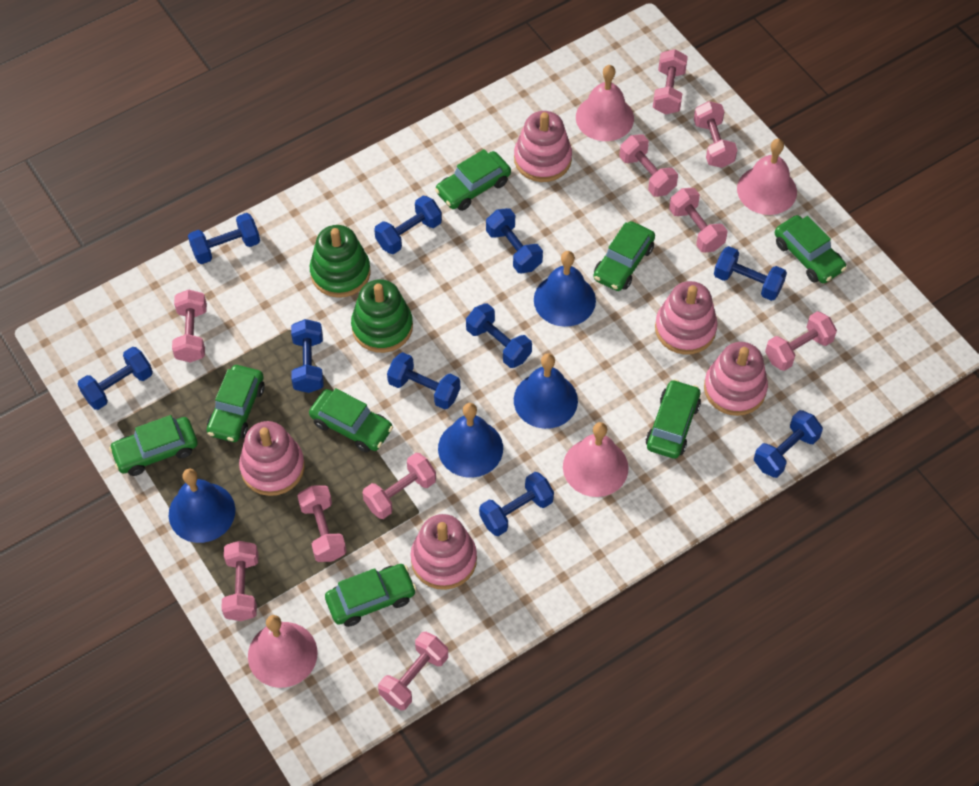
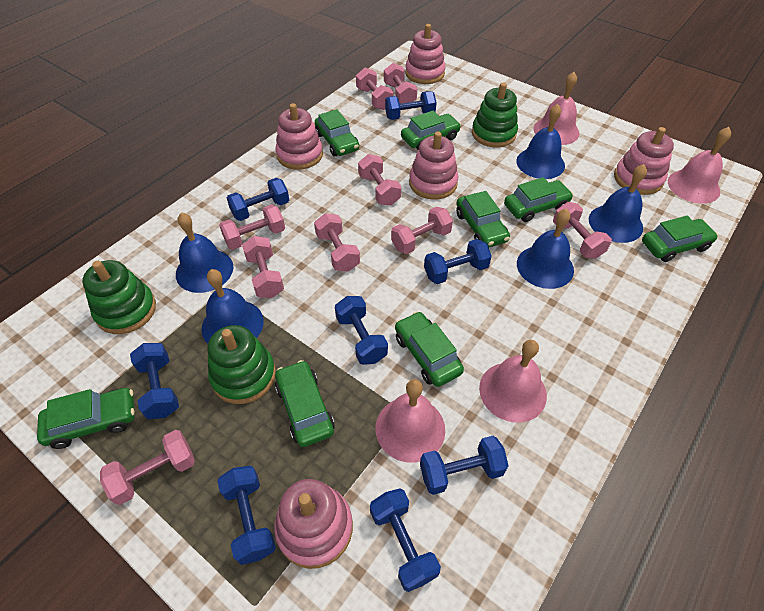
blue bell: [169,469,235,543] [438,403,503,478] [514,353,578,429] [534,251,596,327] = 4 -> [176,212,233,293] [201,269,264,344] [516,104,565,179] [517,208,574,289] [589,164,647,243] = 5
blue dumbbell: [78,347,153,410] [188,213,260,264] [291,319,324,393] [374,196,442,254] [387,352,460,410] [466,303,532,368] [479,472,554,536] [486,208,543,273] [714,246,787,301] [754,410,823,478] = 10 -> [130,343,179,419] [217,466,276,565] [227,178,289,221] [335,296,388,365] [370,488,441,592] [385,91,437,120] [420,436,509,495] [424,239,492,284] = 8
green stacking toy: [310,225,371,298] [351,279,413,353] = 2 -> [82,260,156,334] [207,325,276,404] [472,83,518,147] = 3
pink dumbbell: [172,289,207,363] [221,541,258,621] [297,485,347,562] [363,453,436,519] [378,632,448,710] [619,134,678,197] [653,49,688,115] [669,188,727,252] [694,101,737,168] [765,311,837,371] = 10 -> [100,430,195,505] [219,204,285,250] [242,236,284,298] [314,213,360,271] [356,68,393,110] [358,154,401,206] [384,63,417,104] [391,207,453,254] [553,202,612,259] = 9

